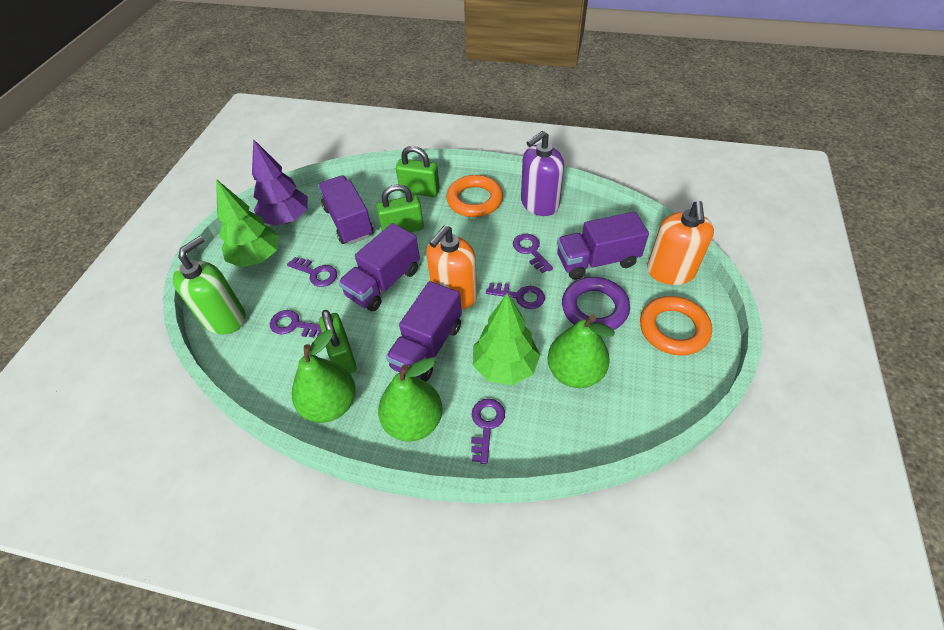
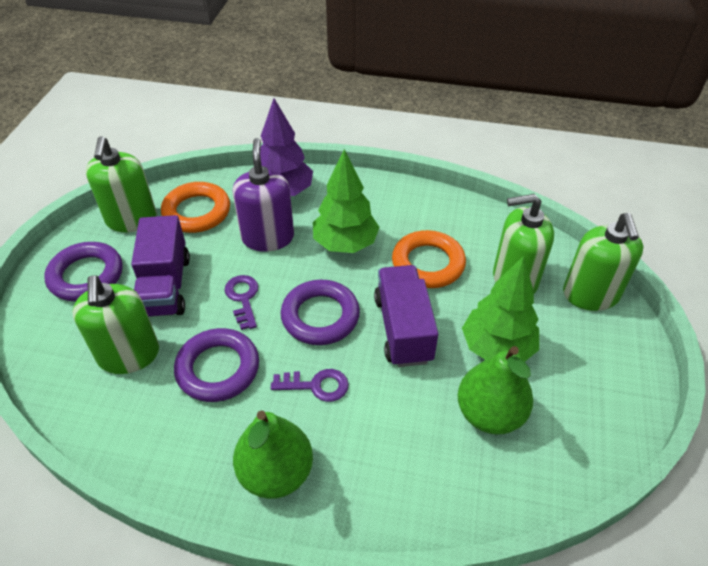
green padlock: [319,310,357,374] [376,184,424,232] [396,146,440,197] = 3 -> none = 0
green pear: [292,329,356,423] [378,358,442,441] [548,314,615,388] = 3 -> [233,411,313,499] [458,346,533,434] = 2
green soap dispenser: [173,236,246,334] = 1 -> [72,275,159,374] [86,136,157,232] [493,194,554,293] [563,213,643,311] = 4
orange soap dispenser: [426,226,477,309] [647,201,714,285] = 2 -> none = 0
purple key: [270,310,322,338] [287,257,337,287] [471,399,505,464] [486,283,545,309] [513,234,553,273] = 5 -> [224,275,258,330] [271,369,349,402] = 2
purple ring: [562,277,630,330] = 1 -> [44,242,123,301] [174,328,259,402] [281,280,360,345] = 3
purple truck: [318,175,373,244] [338,223,420,312] [386,281,462,382] [557,211,649,280] = 4 -> [131,215,190,317] [374,265,438,367] = 2

